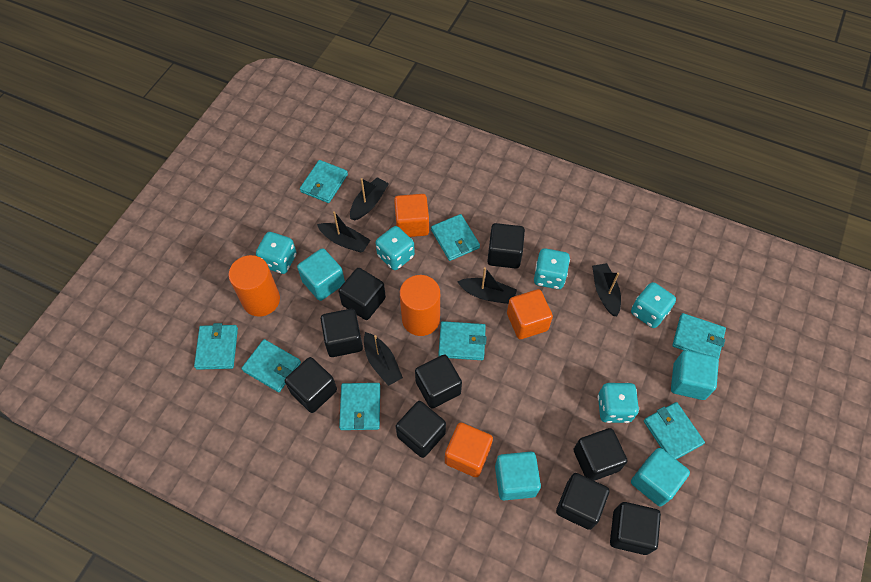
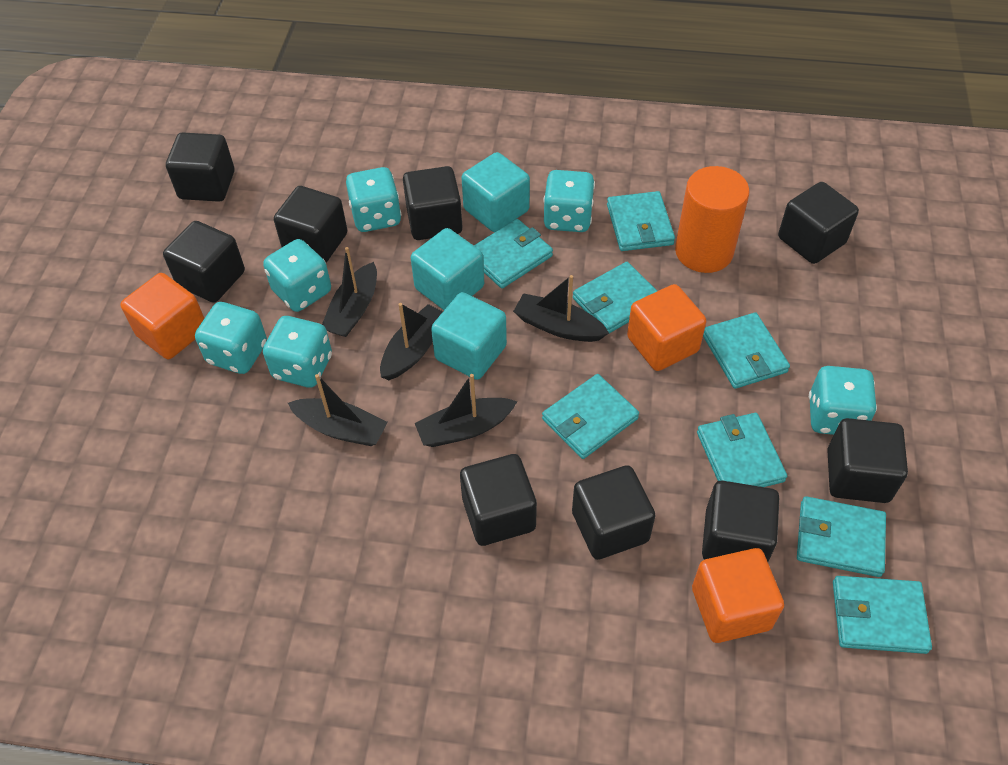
orange cylinder: [228,255,280,317] [400,275,440,336] = 2 -> [675,166,750,273] = 1
turquoise cube: [297,248,345,301] [495,452,541,500] [631,448,690,506] [671,350,719,400] = 4 -> [411,228,484,310] [431,292,507,380] [461,152,530,232] = 3
turquoise dice: [256,232,296,274] [376,226,415,270] [534,248,570,289] [598,383,639,423] [631,282,676,328] = 5 -> [195,302,267,374] [263,239,331,312] [263,316,332,388] [346,167,401,232] [543,170,595,232] [809,366,877,435] = 6

